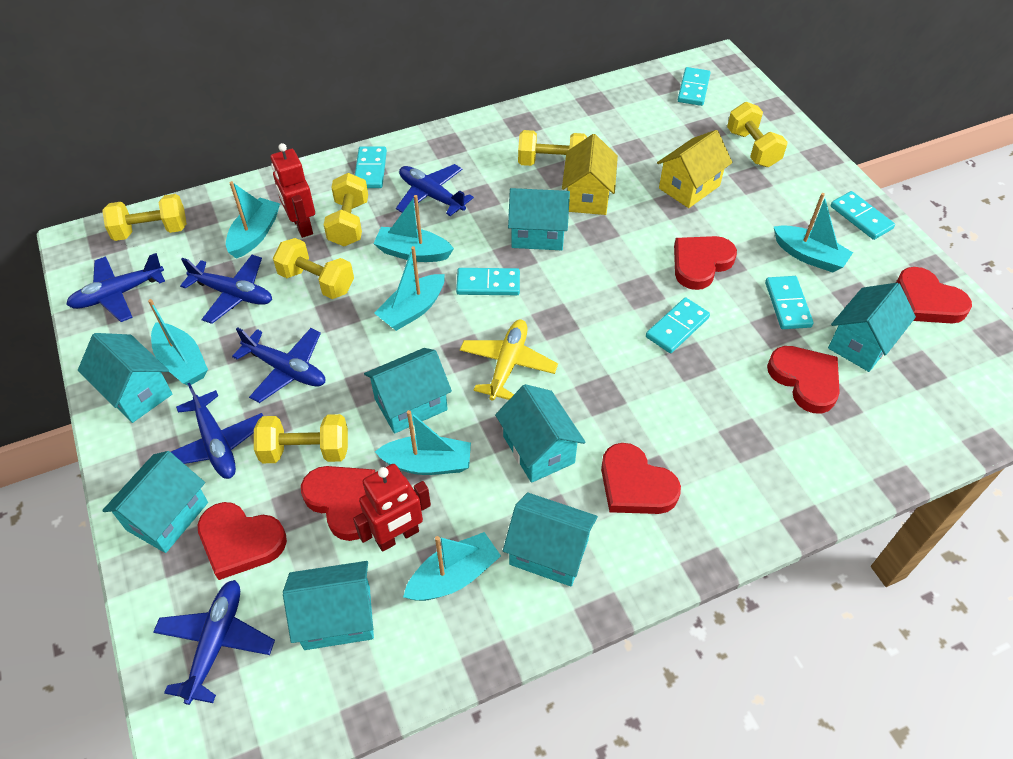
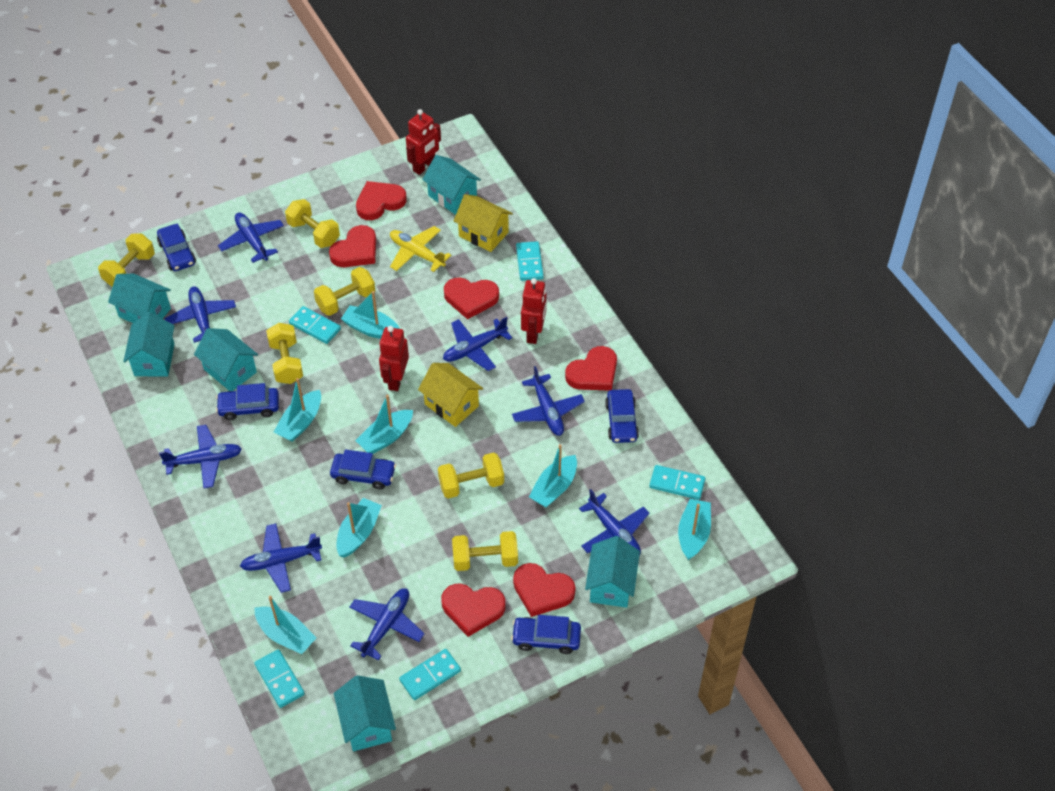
blue car: none = 0 -> [157,224,196,271] [216,383,279,420] [330,450,396,490] [511,615,581,654] [605,389,639,443] = 5
blue plane: [66,253,165,322] [153,580,275,705] [171,383,263,479] [180,255,272,324] [232,327,325,403] [396,164,474,216] = 6 -> [159,425,242,488] [164,286,236,343] [218,212,284,263] [240,523,322,593] [349,588,424,661] [443,317,512,371] [512,366,585,436] [579,489,650,556] = 8
red robot: [271,143,315,238] [353,464,431,552] = 2 -> [379,326,409,391] [406,109,441,175] [521,278,547,344] = 3
turquoise domino: [355,146,387,188] [456,268,520,295] [646,297,710,353] [678,67,711,106] [765,276,814,329] [831,191,895,240] = 6 -> [255,649,305,708] [289,306,341,344] [399,649,461,700] [516,241,544,281] [649,465,706,500] = 5
turquoise house: [78,333,172,423] [102,451,208,553] [283,561,374,650] [364,348,452,434] [495,384,586,483] [503,492,598,587] [508,188,570,250] [828,283,916,372] = 8 -> [108,274,171,323] [123,312,175,377] [194,328,258,391] [334,675,396,751] [422,155,481,215] [585,536,640,608] = 6

